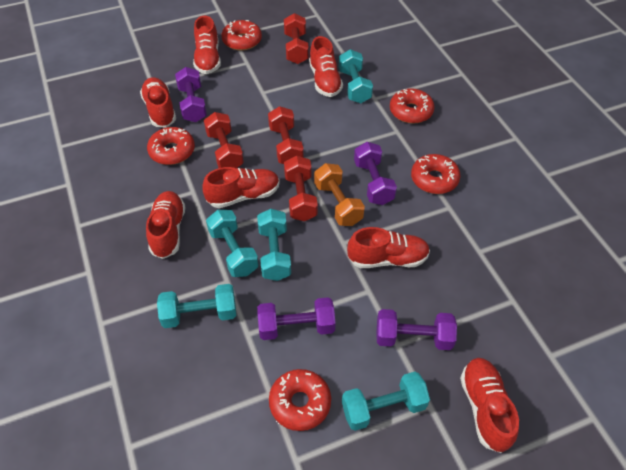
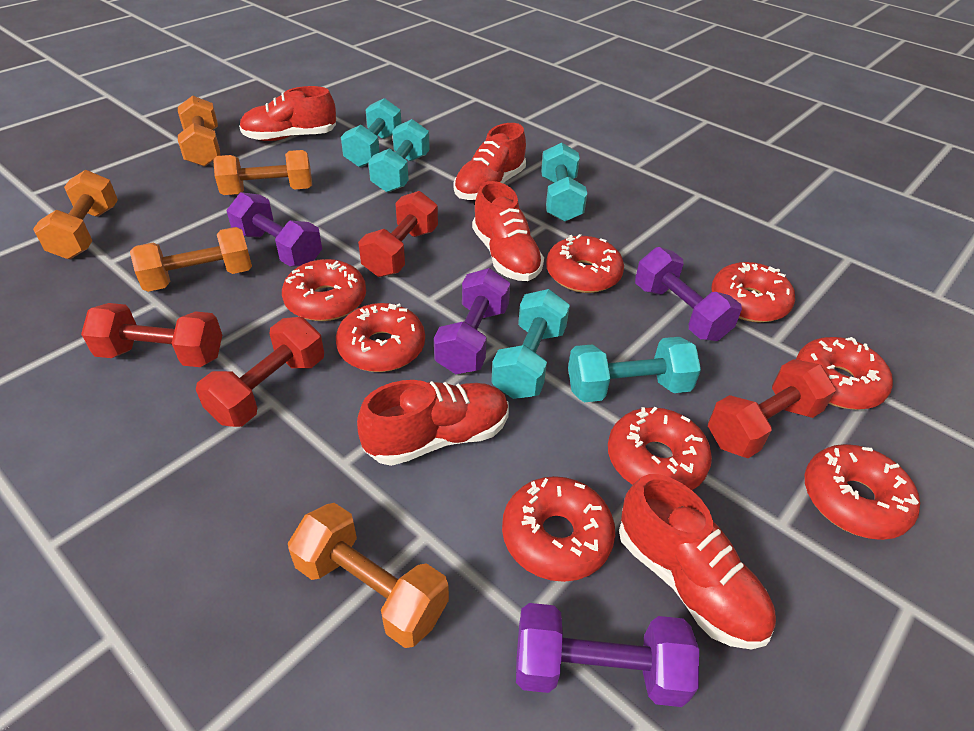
orange dumbbell: [314,163,365,226] = 1 -> [33,170,118,259] [130,227,252,292] [178,96,220,167] [213,150,312,195] [288,503,449,648] = 5
red donut: [147,127,195,165] [221,20,262,51] [269,369,331,431] [390,88,435,124] [411,154,461,194] = 5 -> [282,259,366,321] [336,303,425,372] [502,476,615,582] [546,234,624,293] [608,407,712,490] [711,262,795,322] [796,337,893,410] [805,444,920,540] = 8
red shoe: [140,77,176,127] [146,191,185,259] [193,16,221,74] [203,167,280,208] [309,36,343,97] [347,227,430,268] [460,358,519,453] = 7 -> [239,86,336,141] [357,380,509,466] [454,123,526,200] [472,181,544,281] [619,474,776,650] = 5

